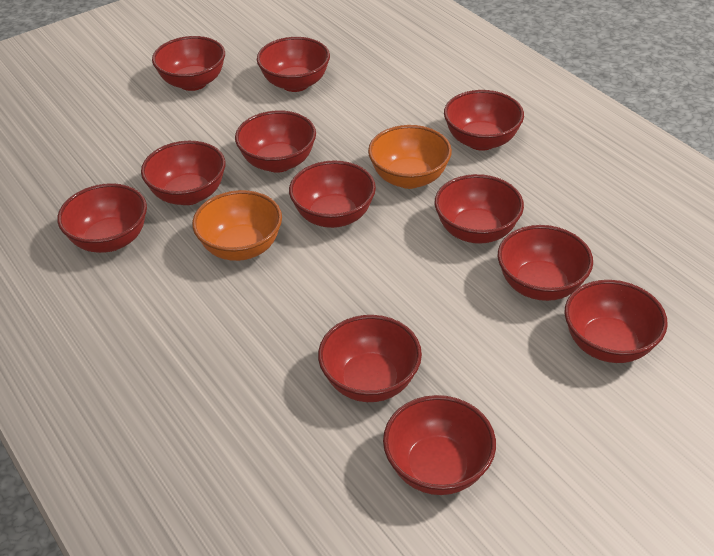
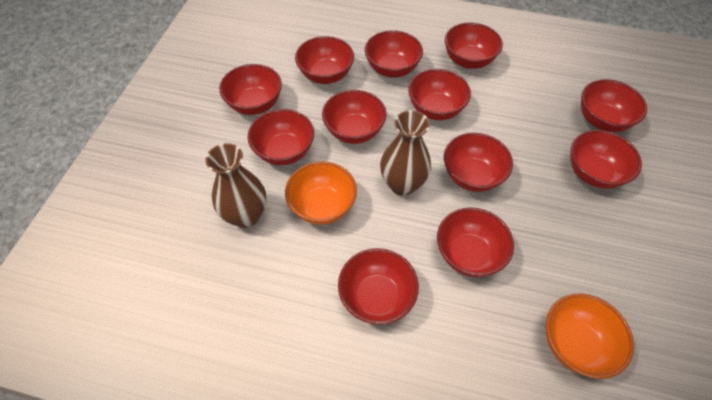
brown vase: none = 0 -> [206,143,266,228] [380,110,431,196] = 2

